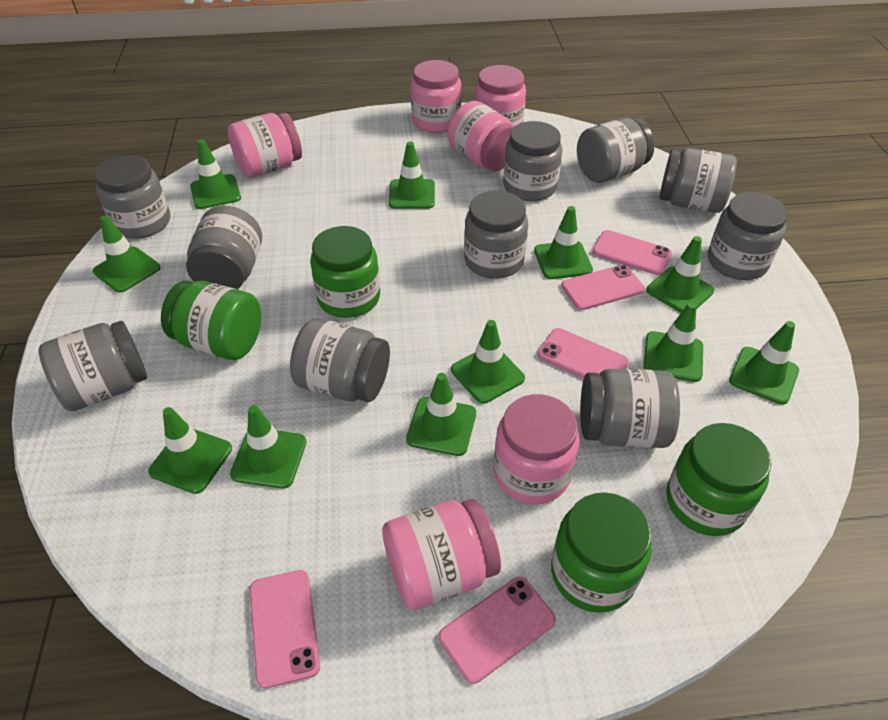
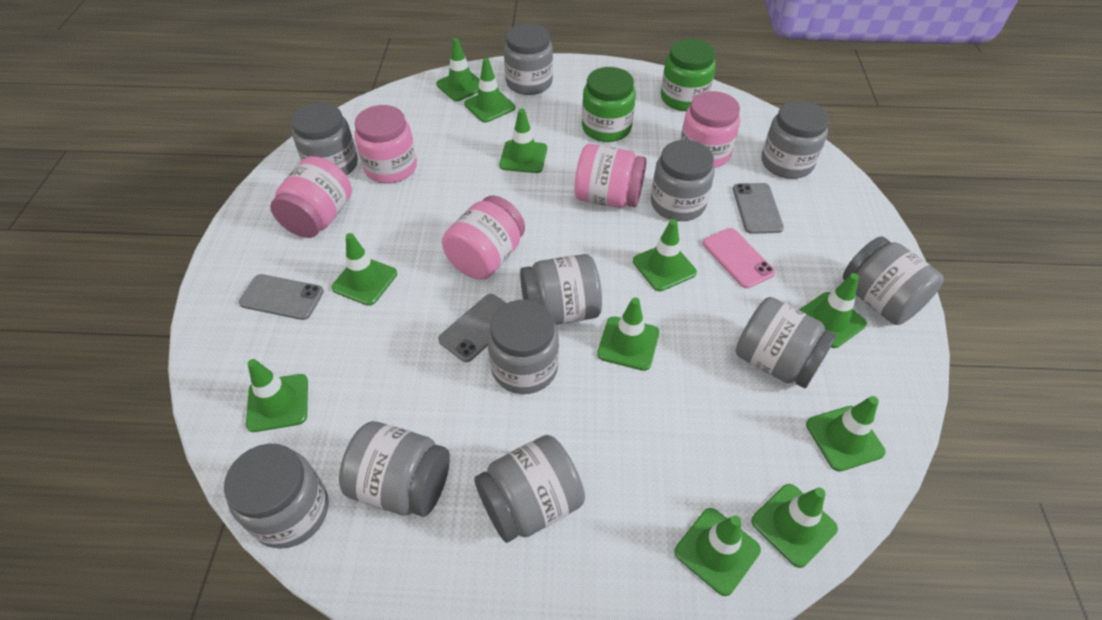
green jar: [161,280,262,360] [310,226,380,318] [551,492,652,613] [666,423,771,536] = 4 -> [582,67,636,142] [661,39,716,111] = 2
grey jar: [38,321,147,411] [94,155,170,239] [186,206,262,289] [290,318,390,402] [464,191,528,279] [503,121,562,201] [577,118,655,183] [580,369,680,448] [660,148,737,213] [708,192,788,280] = 10 -> [224,444,329,549] [291,102,358,176] [339,421,450,517] [474,435,585,543] [487,300,559,394] [504,24,553,95] [520,254,602,325] [651,140,715,221] [736,297,837,388] [762,101,829,179] [843,237,944,325] = 11
grey phone: none = 0 -> [239,274,324,320] [438,294,506,362] [733,183,784,234] = 3
pink jar: [228,112,302,178] [382,499,501,610] [411,60,461,133] [448,101,514,171] [474,65,526,127] [493,394,580,504] = 6 -> [270,156,352,238] [354,105,417,184] [442,196,525,280] [574,144,647,208] [680,91,740,168] = 5
pink phone: [249,570,320,689] [439,577,556,684] [537,328,628,379] [561,265,645,310] [592,230,672,275] = 5 -> [703,228,775,289] = 1

